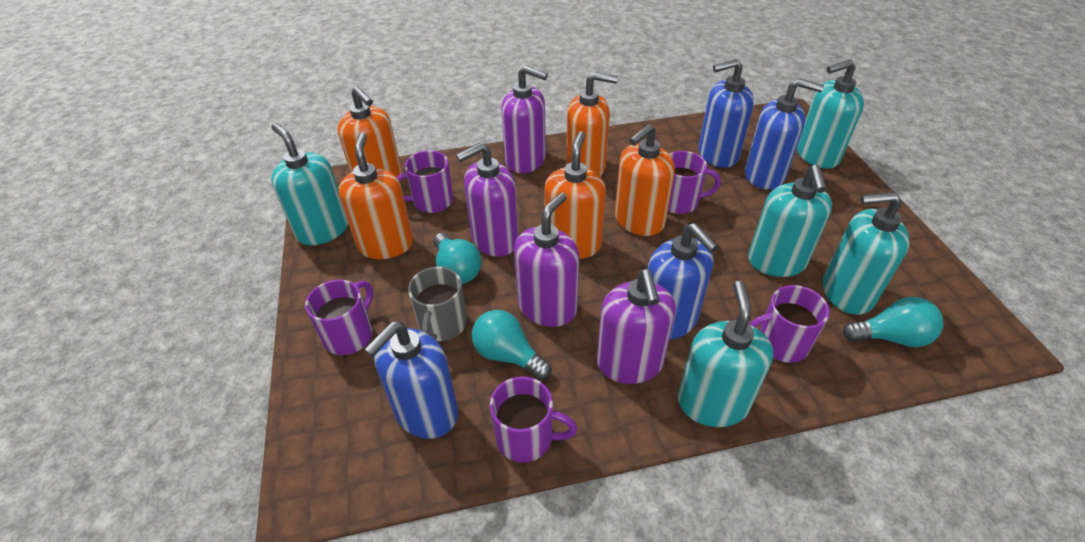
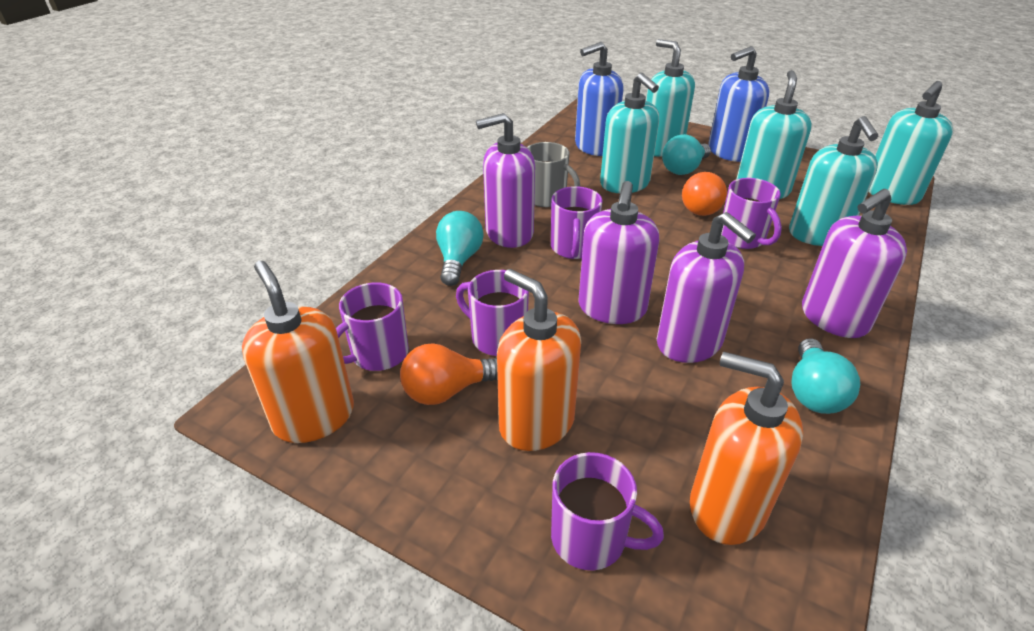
blue soap dispenser: [364,321,458,439] [648,223,718,340] [698,59,754,168] [745,78,824,190] = 4 -> [575,42,624,156] [708,46,769,162] = 2
orange light bulb: none = 0 -> [400,343,498,405] [682,172,727,216] = 2
orange soap dispenser: [338,86,402,177] [339,133,413,259] [545,131,606,259] [566,72,618,177] [615,124,675,236] = 5 -> [242,261,354,443] [497,269,581,451] [690,352,803,545] = 3

